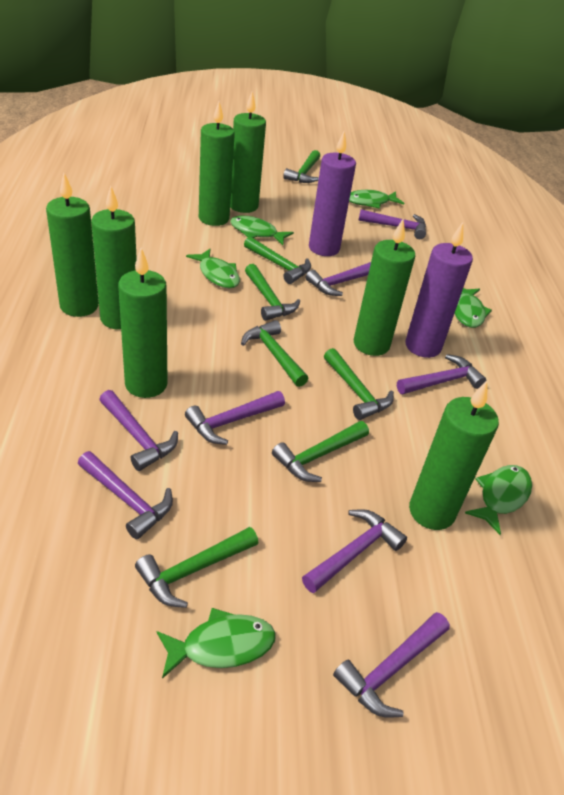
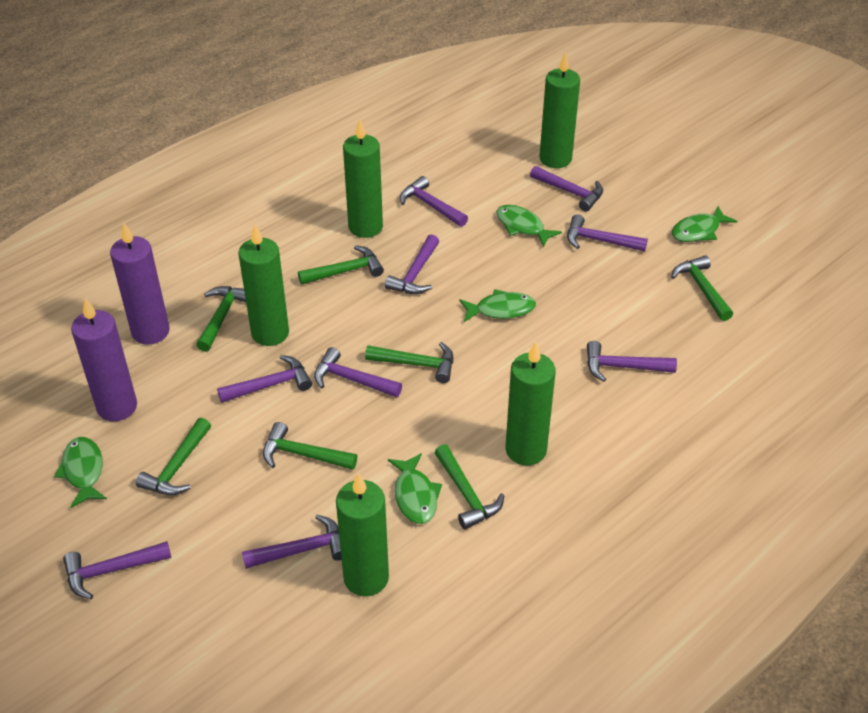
green candle: [46,173,99,317] [91,186,137,330] [118,248,168,398] [199,102,235,226] [230,92,266,213] [354,218,415,356] [409,381,499,530] = 7 -> [238,224,289,346] [336,473,389,597] [343,119,383,238] [506,342,556,465] [539,52,580,168] = 5
green fish: [156,608,276,679] [186,249,240,288] [230,216,294,245] [349,190,404,209] [454,288,492,328] [465,465,532,535] = 6 -> [54,437,107,508] [388,453,442,524] [459,289,536,322] [496,205,562,247] [672,206,737,242] = 5
purple hammer: [78,451,173,539] [99,390,178,471] [185,391,285,445] [302,509,407,593] [306,262,371,296] [333,612,450,718] [358,209,426,239] [397,354,486,394] = 8 -> [63,541,171,599] [217,355,312,403] [242,515,342,569] [314,347,402,397] [385,235,439,294] [400,176,468,227] [530,166,603,212] [567,214,648,252] [587,341,677,382] = 9

